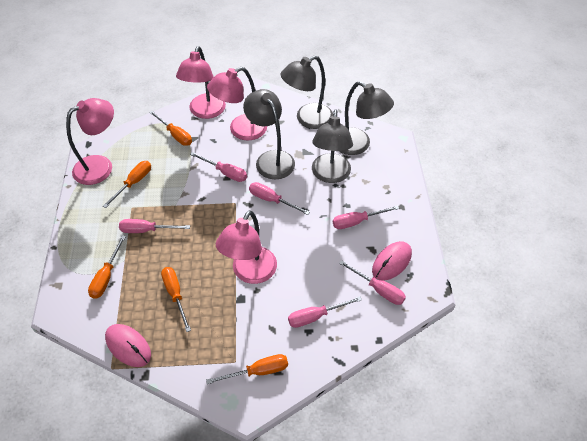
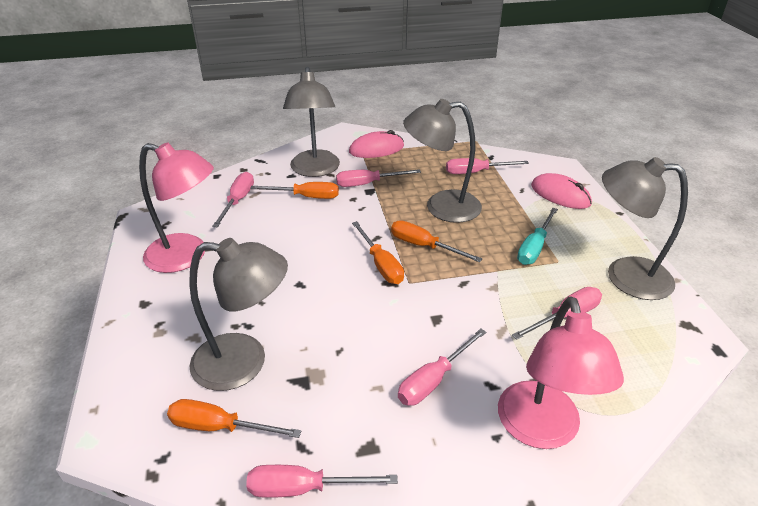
orange screwdriver: [88,235,126,299] [103,161,151,208] [149,111,192,146] [161,267,191,332] [206,354,288,384] = 5 -> [167,399,301,438] [250,182,339,199] [352,221,404,284] [391,220,482,262] = 4
pink lamp: [66,98,114,185] [176,46,226,119] [207,67,267,141] [216,210,277,284] = 4 -> [139,142,214,273] [498,296,624,449] = 2
turquoise screwdriver: none = 0 -> [517,208,558,265] = 1

